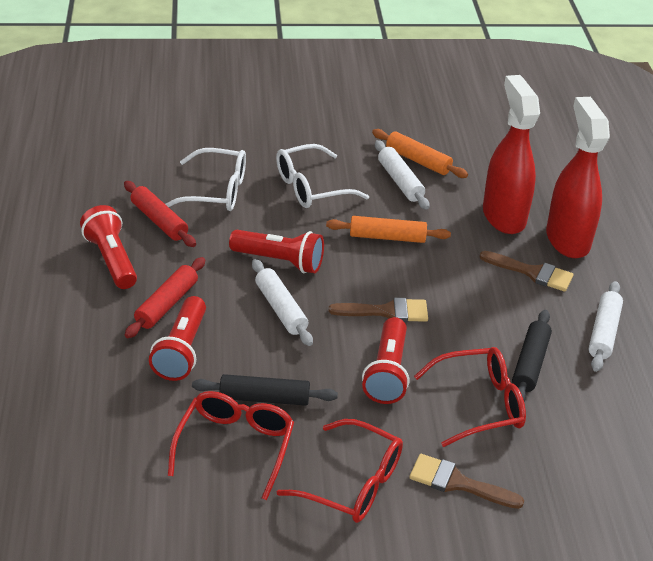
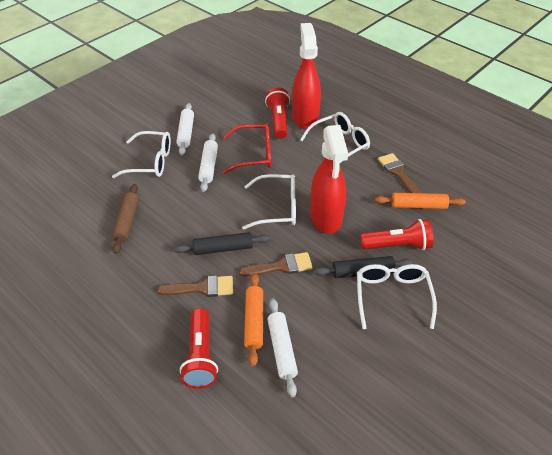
brown rolling pin: none = 0 -> [112,184,139,254] = 1
red flashlight: [80,205,137,289] [149,296,206,381] [229,230,324,273] [362,317,409,404] = 4 -> [180,308,218,389] [265,87,290,139] [360,219,433,250] = 3
red glasses: [168,391,294,500] [277,419,403,523] [414,347,526,447] = 3 -> [223,123,271,174] = 1
red rolling pin: [124,181,196,247] [125,257,205,338] = 2 -> none = 0
white glasses: [165,148,246,211] [276,144,370,208] = 2 -> [112,131,171,178] [242,174,296,230] [300,112,370,163] [357,264,437,329] = 4

